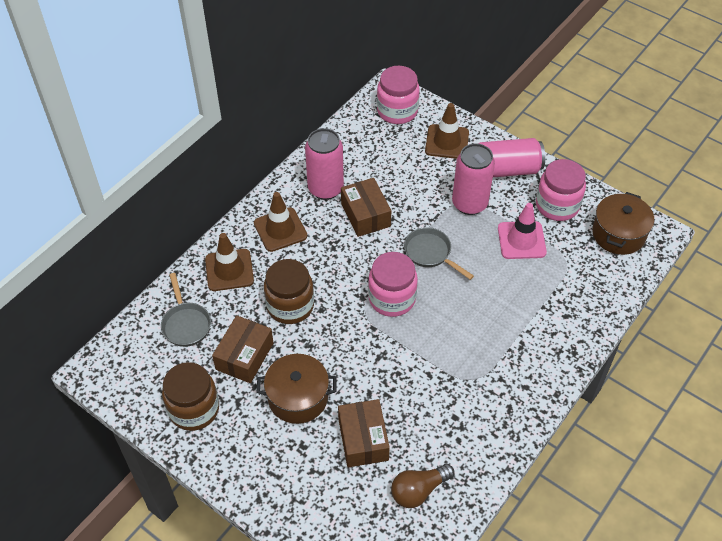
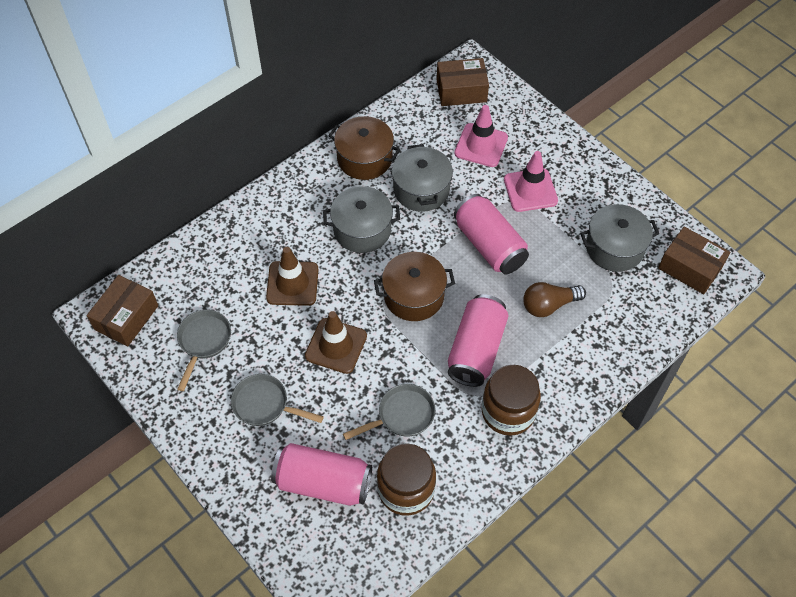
brown traffic cone: [205,233,254,291] [254,192,307,252] [425,103,469,159] = 3 -> [266,247,319,306] [305,311,367,374] = 2
grey pan: [161,273,211,347] [404,227,474,280] = 2 -> [177,310,231,391] [231,374,324,426] [343,384,435,440] = 3
grey pot: none = 0 -> [323,186,400,253] [392,144,453,212] [580,204,659,272] = 3
pink jar: [368,252,418,317] [377,66,420,124] [536,159,586,221] = 3 -> none = 0
pink traffic cone: [498,203,547,259] = 1 -> [454,105,508,167] [504,151,558,212] = 2

